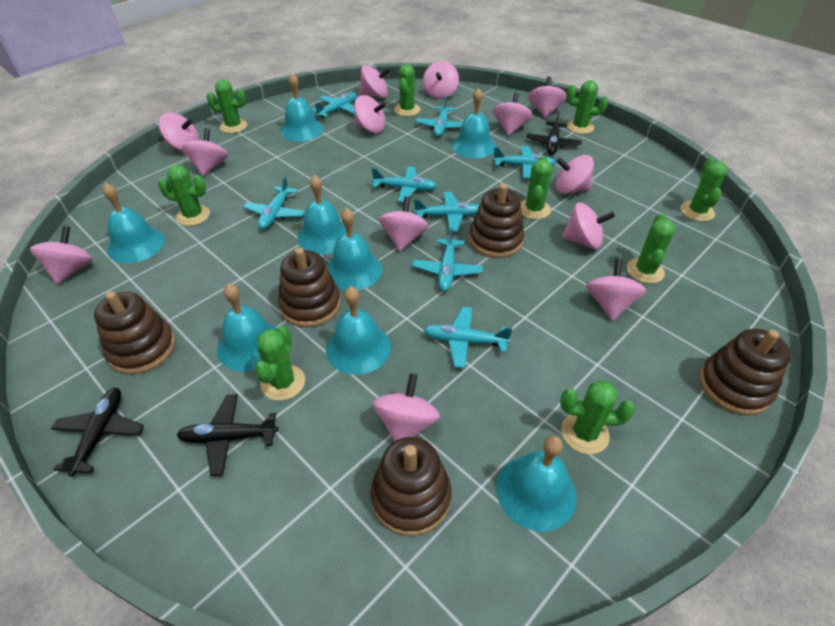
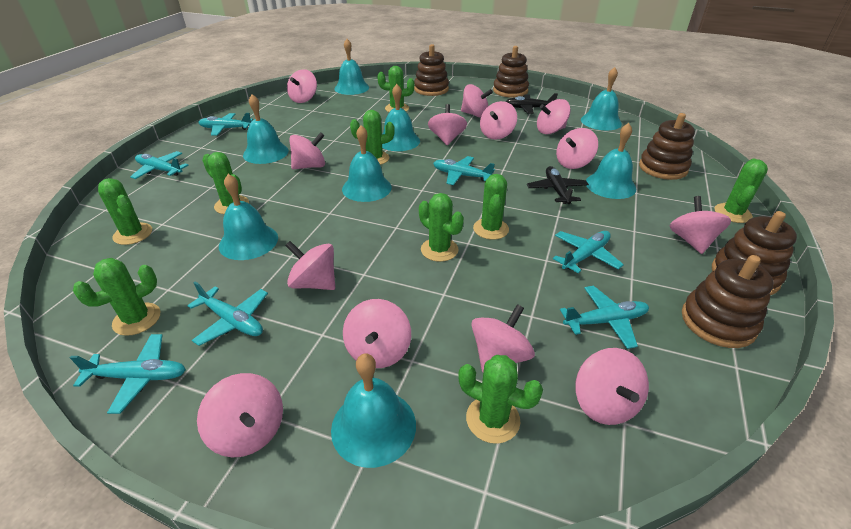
black plane: [51,388,144,477] [177,394,278,476] [526,112,582,155] = 3 -> [506,93,558,114] [527,166,589,204] = 2
turquoise plane: [243,176,305,230] [312,92,357,118] [372,167,437,202] [412,227,483,291] [414,192,479,232] [415,96,463,137] [424,307,512,368] [493,146,556,179] = 8 -> [70,334,186,414] [130,151,188,179] [187,282,268,346] [198,113,253,136] [433,156,495,185] [553,231,624,273] [560,286,649,349] = 7

